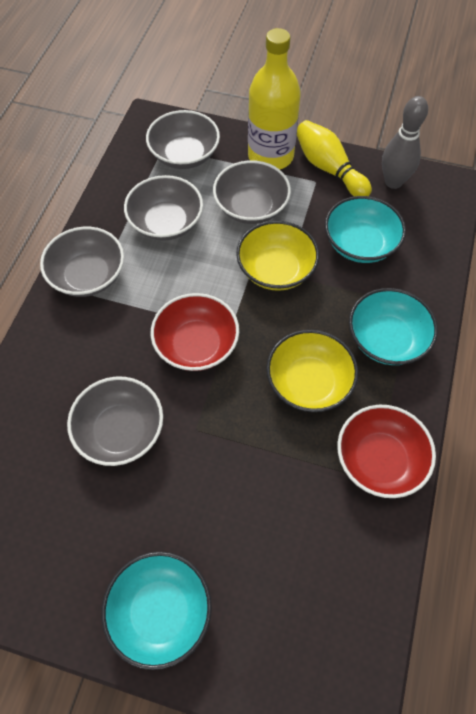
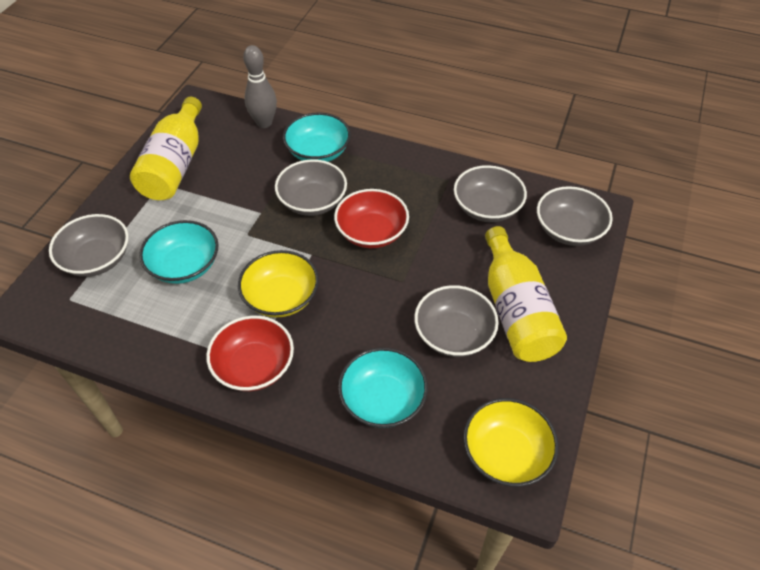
yellow bottle: [248,28,301,169] = 1 -> [130,96,202,200] [485,226,567,362] = 2
yellow bowling pin: [297,120,372,196] = 1 -> none = 0

